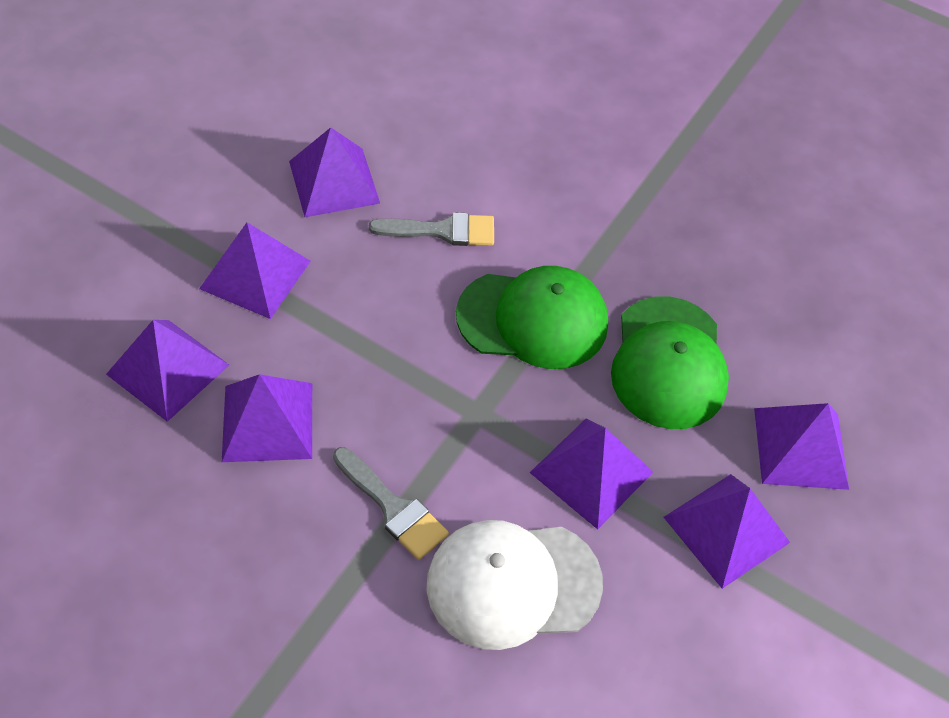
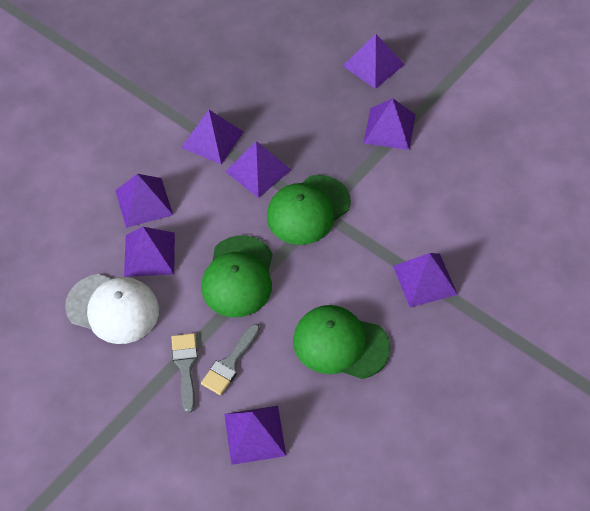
green cap: [456,266,608,369] [611,296,729,429] = 2 -> [201,235,273,317] [267,175,351,245] [293,305,390,379] = 3
purple pyramid: [106,320,229,422] [199,222,311,319] [222,374,312,462] [289,127,380,217] [530,418,653,530] [663,474,790,589] [754,403,849,490] = 7 -> [115,174,173,228] [124,227,175,277] [181,110,244,164] [224,406,286,465] [225,141,291,198] [343,34,405,89] [364,98,416,150] [393,253,458,307] = 8

